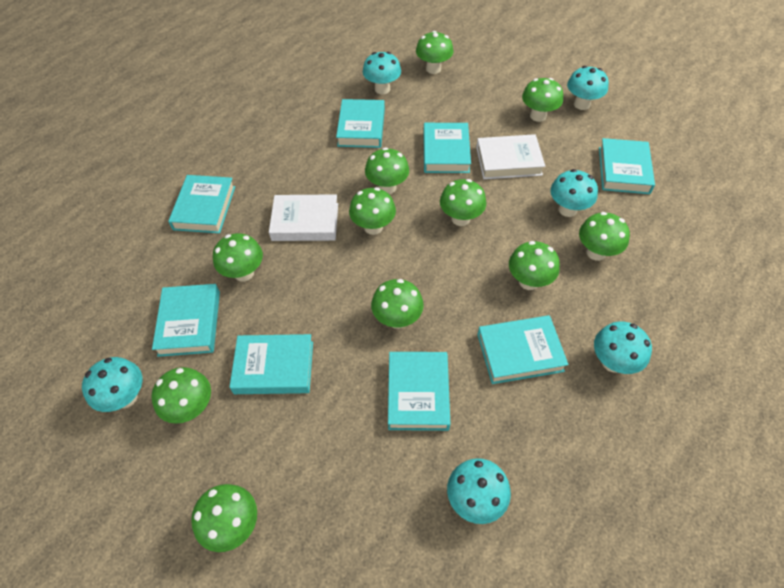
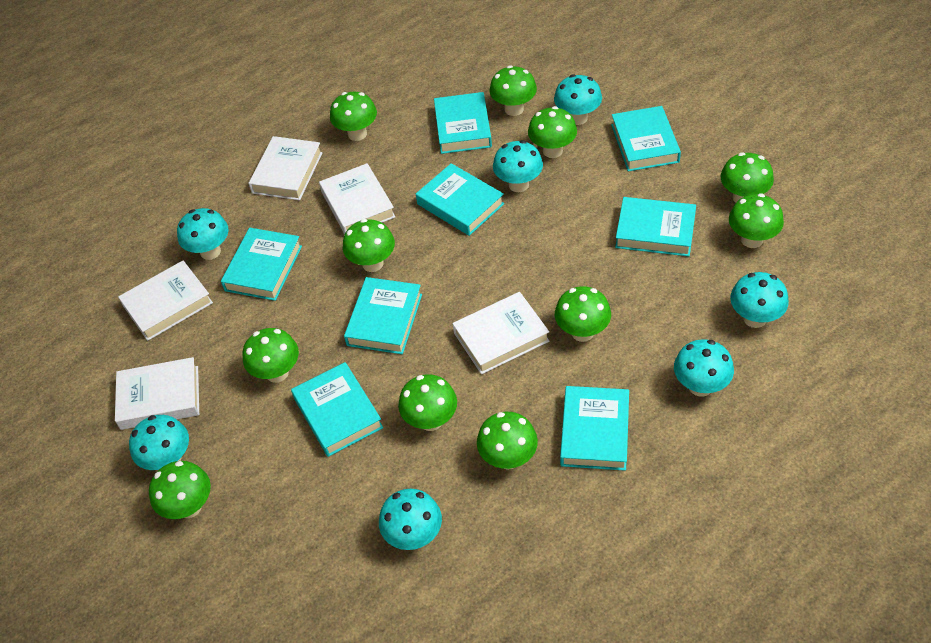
turquoise mushroom: [82,357,142,412] [363,52,401,94] [447,458,511,524] [550,169,598,217] [567,66,609,110] [594,322,652,374] = 6 -> [129,415,189,470] [177,208,229,260] [379,489,442,550] [493,140,543,192] [554,74,602,125] [674,339,734,397] [730,272,789,328] = 7
white book: [269,194,338,241] [476,134,545,179] = 2 -> [115,357,199,430] [118,260,213,341] [249,136,323,200] [319,163,396,235] [452,292,550,374] = 5

